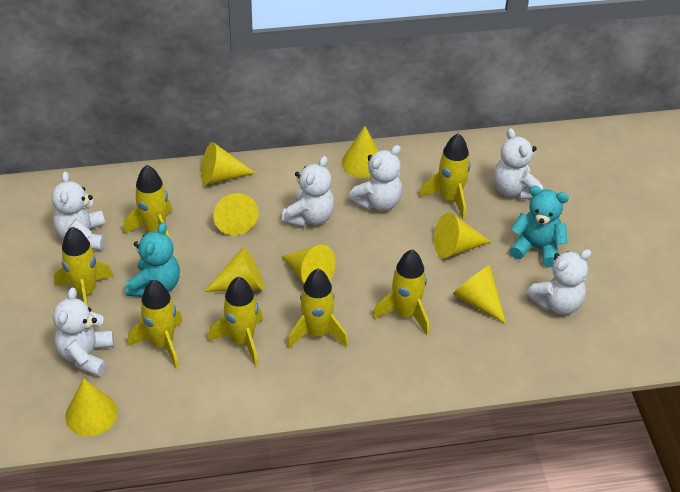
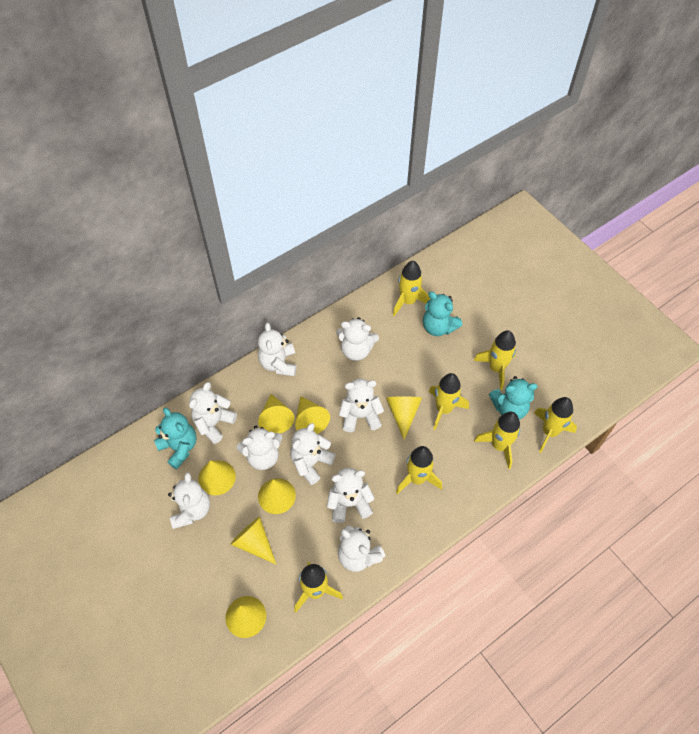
turquoise teddy bear: [125,222,180,297] [509,186,569,267] = 2 -> [154,408,197,469] [423,291,462,336] [489,376,538,420] = 3
white teddy bear: [52,171,105,250] [53,288,114,376] [282,156,335,227] [348,145,402,211] [493,128,543,200] [526,249,591,315] = 6 -> [168,472,210,529] [189,382,237,444] [236,426,282,470] [258,323,296,376] [290,423,335,485] [327,468,375,523] [336,317,379,361] [338,526,385,572] [339,378,384,432] = 9
yellow cone: [65,378,118,436] [201,142,256,185] [204,247,264,292] [213,193,258,235] [281,244,335,284] [342,126,378,178] [434,213,491,258] [453,265,506,324] = 8 -> [198,460,236,495] [225,596,266,638] [230,517,276,564] [258,394,294,433] [258,478,296,514] [295,396,330,434] [386,396,422,440] = 7

